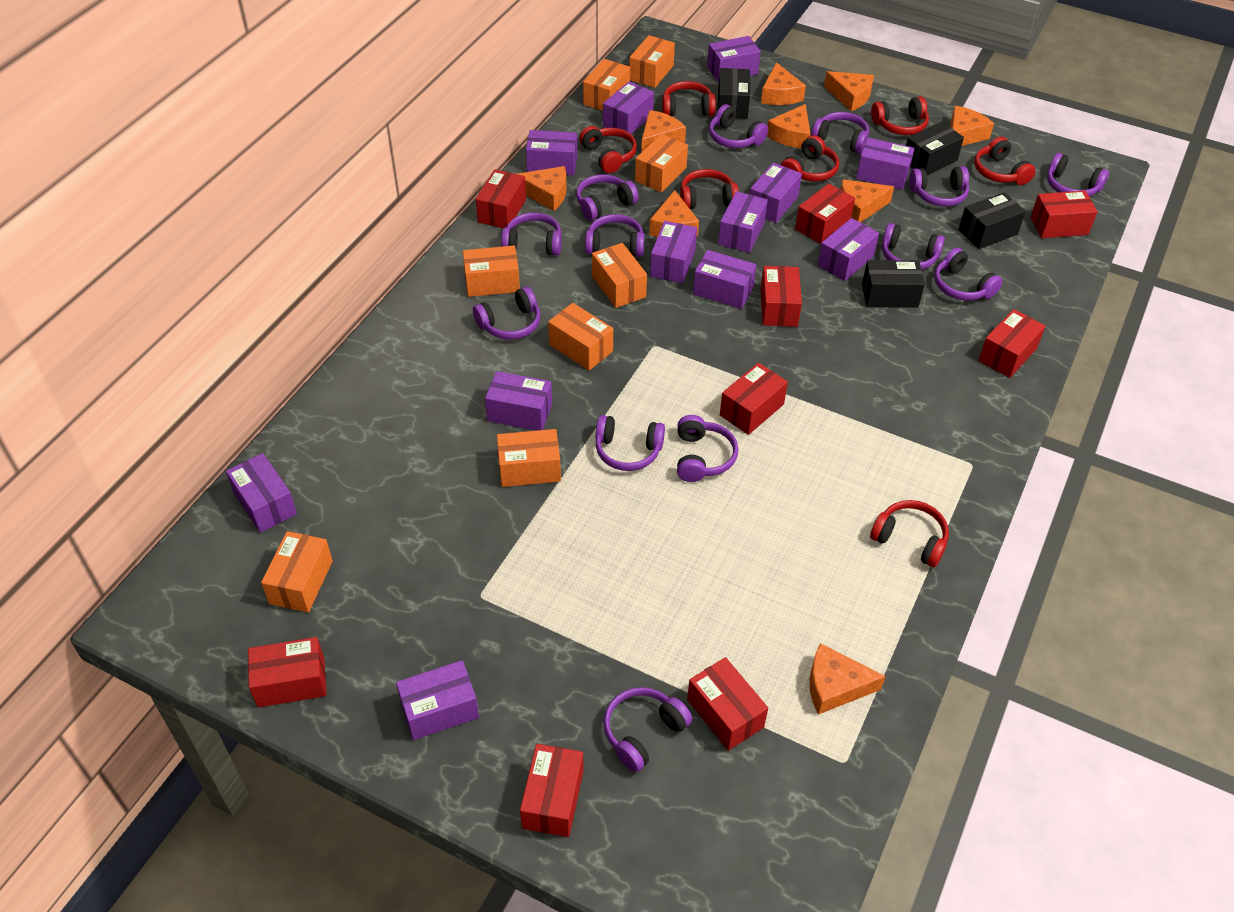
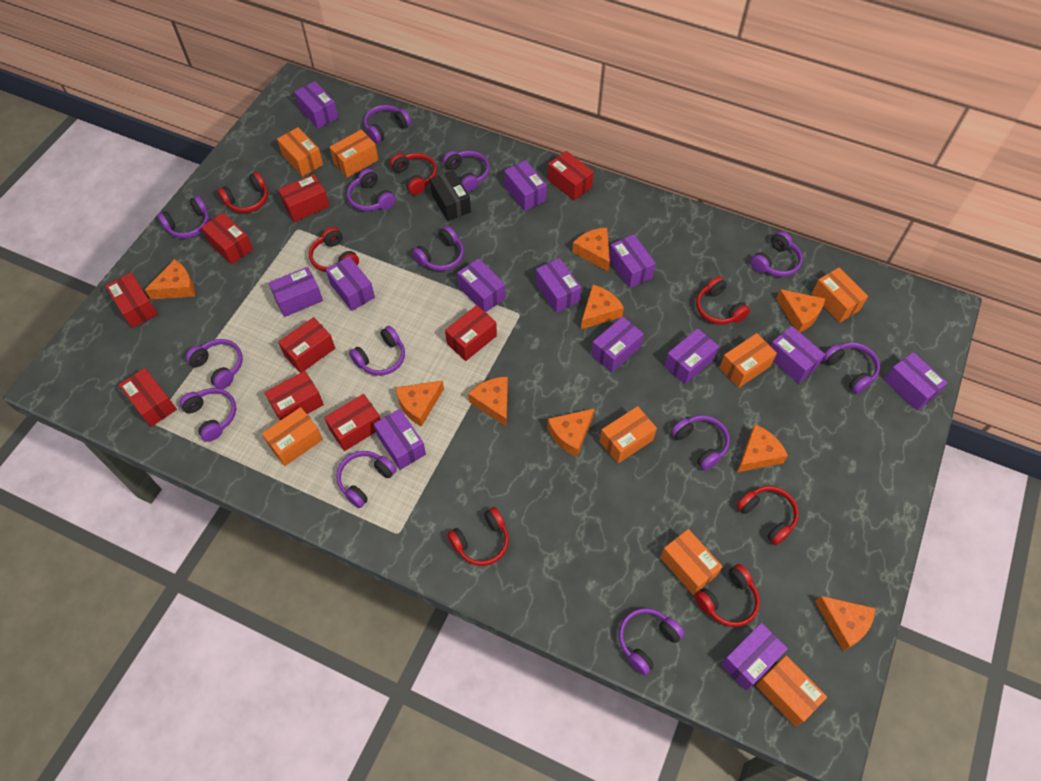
black box: [718,68,750,119] [862,260,925,308] [906,122,964,175] [958,192,1026,249] = 4 -> [430,170,471,221] = 1
purple box: [226,453,297,533] [396,660,479,740] [485,371,552,431] [526,130,577,175] [603,82,654,134] [650,221,697,283] [693,250,756,309] [707,36,761,82] [718,191,768,253] [750,163,802,223] [817,218,879,281] [856,138,915,189] = 12 -> [269,267,323,317] [294,81,338,129] [326,256,375,311] [374,409,426,470] [457,258,506,312] [504,160,547,211] [535,258,581,313] [591,316,644,373] [609,234,656,288] [664,328,719,385] [721,623,788,691] [771,326,825,384] [884,352,947,411] = 13

